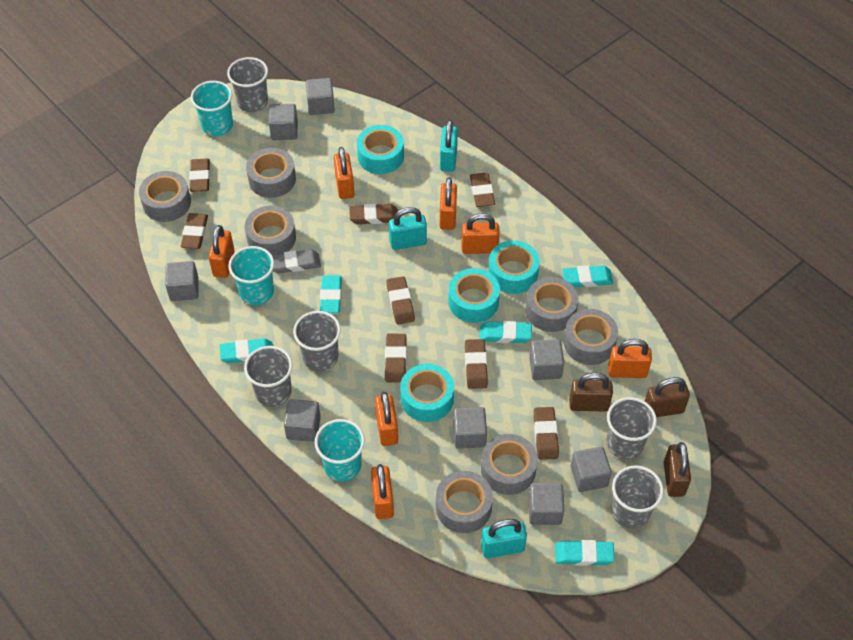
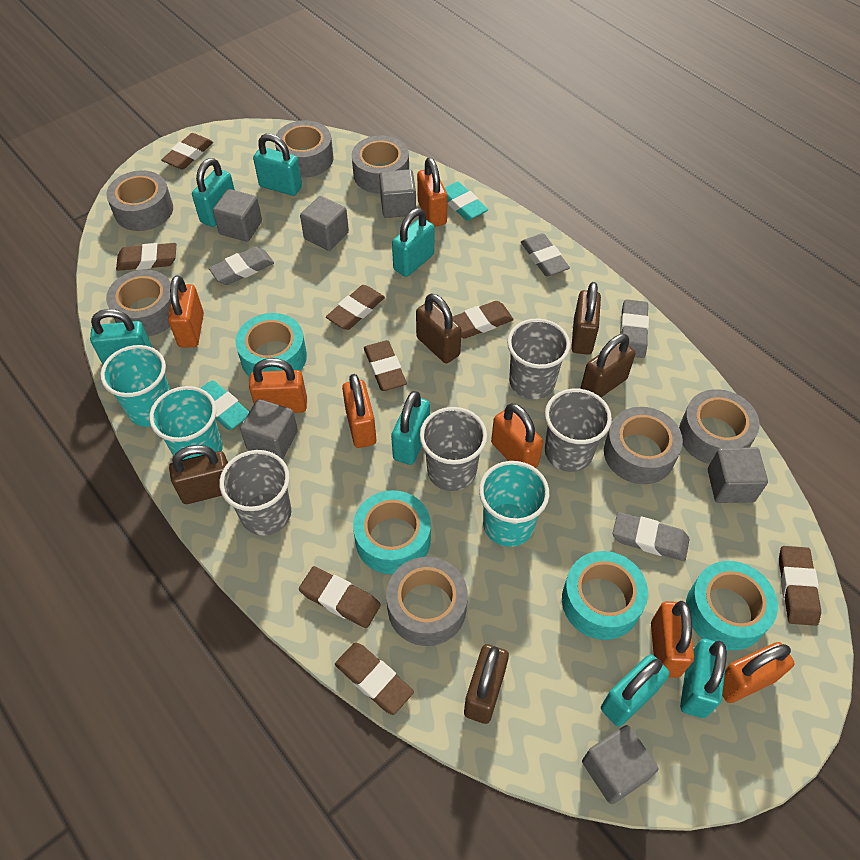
brown padlock: [569,373,613,412] [645,377,690,417] [664,442,691,497] = 3 -> [169,445,228,504] [416,294,461,363] [464,644,509,724] [571,282,601,355] [581,334,635,397] = 5
grey cube: [165,261,199,301] [269,104,298,140] [284,399,321,442] [306,78,335,115] [453,407,487,449] [528,483,565,525] [529,339,564,380] [571,447,612,492] = 8 -> [213,189,262,242] [240,399,298,459] [300,196,349,251] [379,169,416,218] [582,725,658,804] [708,447,768,503] = 6
grey cup: [227,57,268,112] [244,346,293,407] [293,311,341,371] [606,397,657,459] [611,465,664,529] = 5 -> [219,450,291,535] [420,407,487,491] [507,319,570,399] [545,388,612,472] = 4
grey eraser: [272,249,321,273] = 1 -> [209,247,274,285] [521,233,570,276] [612,512,689,561] [620,299,649,358] = 4
turquoise eraser: [219,338,273,363] [320,276,342,313] [480,321,532,343] [555,540,615,566] [562,266,613,287] = 5 -> [201,380,249,430] [445,182,488,221] = 2
turquoise padlock: [389,207,427,250] [440,120,458,172] [481,519,527,558] = 3 -> [90,309,152,364] [192,158,235,227] [253,134,302,196] [391,391,430,465] [392,208,434,277] [601,655,669,727] [680,639,727,718] = 7

